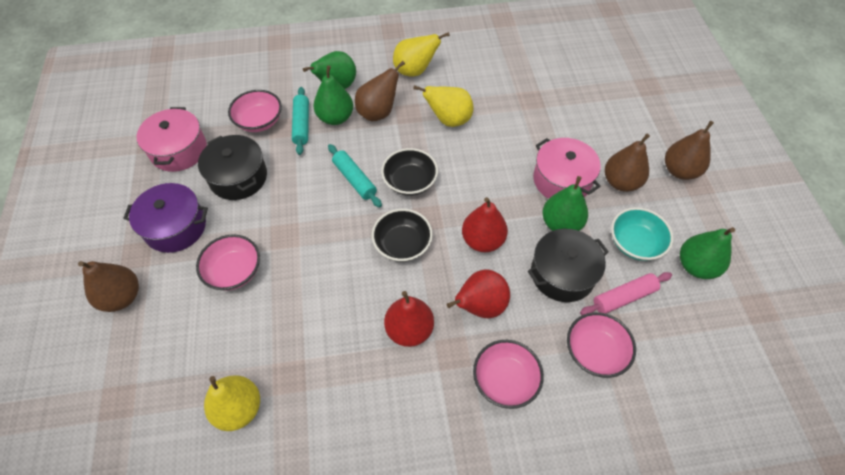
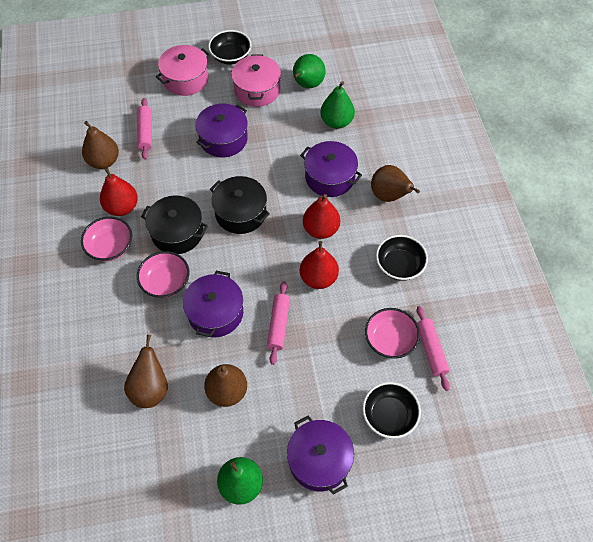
black bowl: [372,209,433,262] [381,148,438,196] = 2 -> [208,30,252,65] [362,382,421,439] [376,235,428,281] = 3
green pear: [303,51,356,89] [314,65,353,125] [542,176,588,231] [680,227,735,279] = 4 -> [217,457,263,505] [293,54,326,88] [320,81,355,129] = 3
pink bowl: [196,234,260,291] [228,90,282,132] [473,340,544,409] [567,312,636,378] = 4 -> [81,217,132,261] [137,251,189,298] [365,308,420,359] = 3
pink rolling pin: [580,272,672,315] = 1 -> [137,98,152,160] [267,281,290,365] [417,306,450,391] = 3
purple pot: [123,183,208,253] = 1 -> [183,271,243,338] [196,104,248,158] [287,416,354,495] [300,141,362,197] = 4
turquoise bowl: [611,207,673,261] = 1 -> none = 0
turquoise rolling pin: [292,87,309,155] [328,144,382,208] = 2 -> none = 0
yellow pear: [204,376,260,431] [393,32,450,76] [414,85,473,127] = 3 -> none = 0

